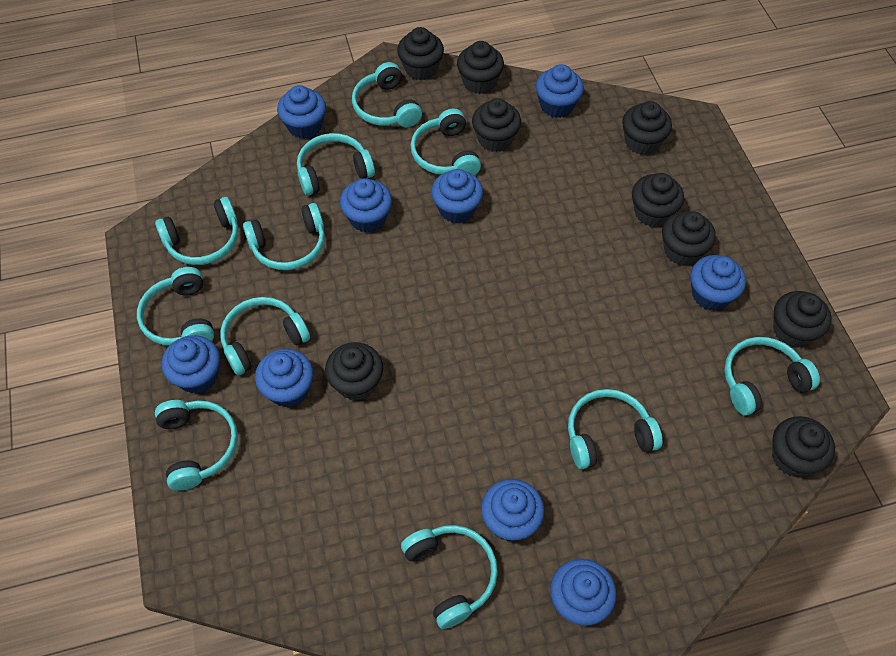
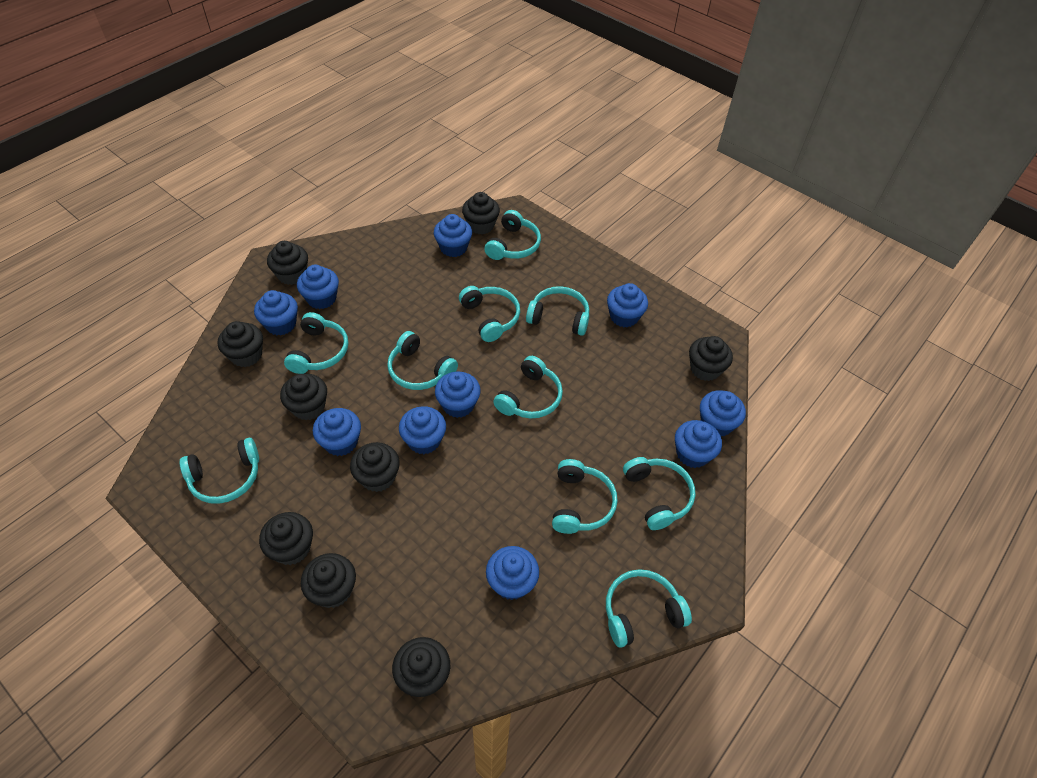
blue cupcake: [162,335,220,393] [255,349,314,407] [277,85,326,139] [340,178,392,233] [431,169,483,223] [481,479,544,541] [536,64,584,118] [550,559,617,626] [690,255,746,311] = 9 -> [254,290,298,336] [297,265,339,309] [313,408,361,456] [399,406,446,454] [434,214,472,257] [435,372,481,418] [486,546,539,600] [607,283,648,327] [675,420,722,468] [700,390,746,436] = 10
turquoise headphones: [137,267,214,346] [155,197,239,265] [155,400,238,490] [220,297,310,375] [243,203,325,270] [297,133,375,196] [352,62,422,127] [401,525,498,629] [411,108,481,175] [568,389,663,469] [724,337,820,416] = 11 -> [179,438,259,504] [284,312,349,374] [387,331,458,390] [459,286,520,342] [485,210,541,260] [493,356,563,418] [526,286,589,336] [552,459,618,534] [606,569,692,648] [623,457,696,530] = 10

